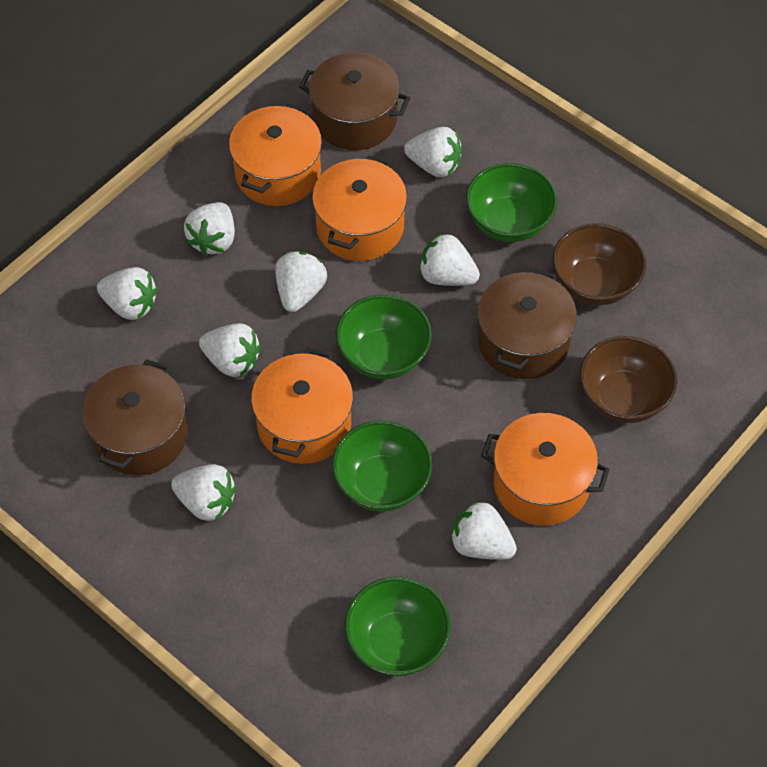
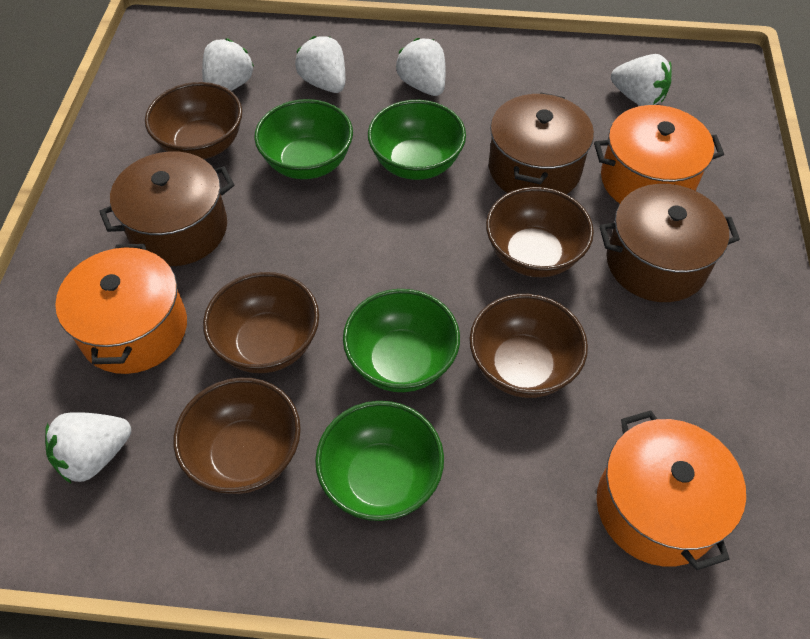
brown bowl: [552,223,646,305] [580,336,677,423] = 2 -> [145,82,242,159] [174,378,301,494] [203,272,319,373] [469,294,588,398] [486,187,594,277] = 5
orange pot: [229,104,322,206] [251,348,353,464] [312,156,407,261] [481,413,610,526] = 4 -> [55,244,187,374] [594,105,724,203] [597,410,746,570] = 3
white strawberry: [97,267,157,320] [171,464,236,521] [184,202,235,256] [199,323,261,377] [275,252,327,312] [404,127,462,177] [419,233,480,286] [450,500,517,560] = 8 -> [45,412,131,484] [202,39,254,91] [295,36,345,93] [396,38,446,96] [611,54,672,106] = 5

